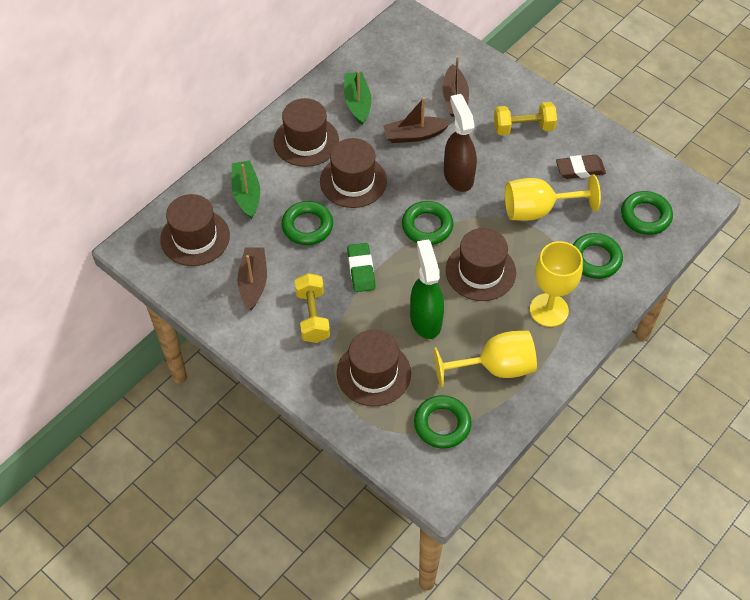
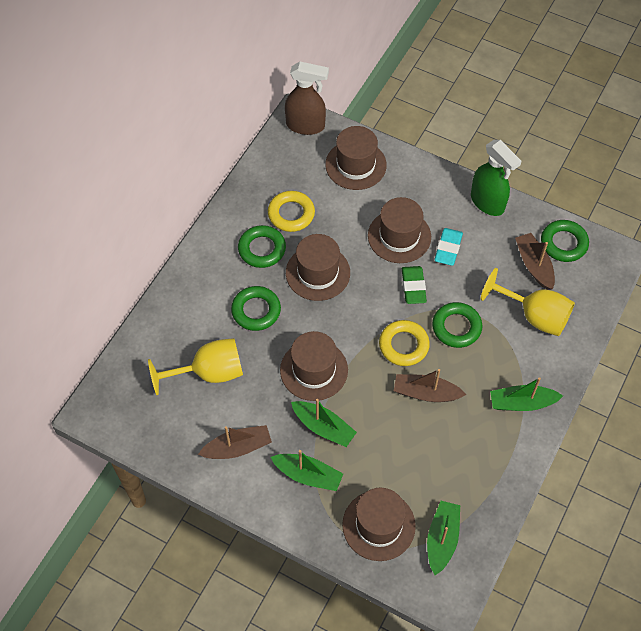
brown eraser: [556,155,606,179] = 1 -> none = 0
green boat: [231,160,260,219] [344,71,372,125] = 2 -> [271,450,343,491] [291,399,357,447] [427,501,460,575] [490,377,563,411] = 4
green ring: [281,201,333,245] [402,201,454,245] [414,395,472,449] [573,233,623,279] [621,191,673,235] = 5 -> [231,286,281,331] [238,225,286,268] [432,302,483,348] [541,220,589,262] = 4
turquoise eraser: none = 0 -> [434,228,463,266] = 1
yellow dumbbell: [295,273,330,343] [494,102,557,135] = 2 -> none = 0
yellow goblet: [434,331,537,388] [505,174,601,221] [530,241,583,327] = 3 -> [148,338,243,395] [481,268,575,336] = 2
yellow ring: none = 0 -> [268,191,315,232] [379,320,430,366] = 2

